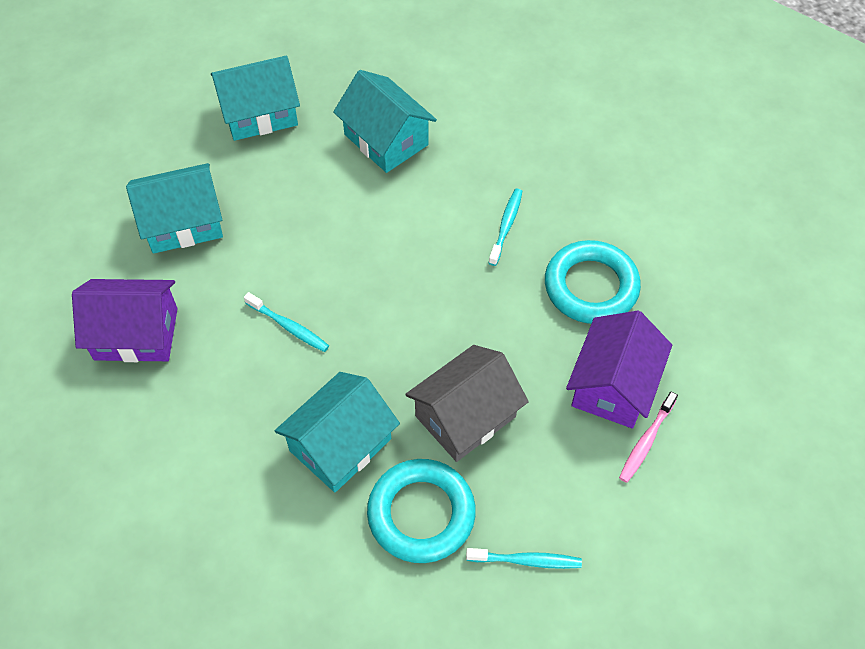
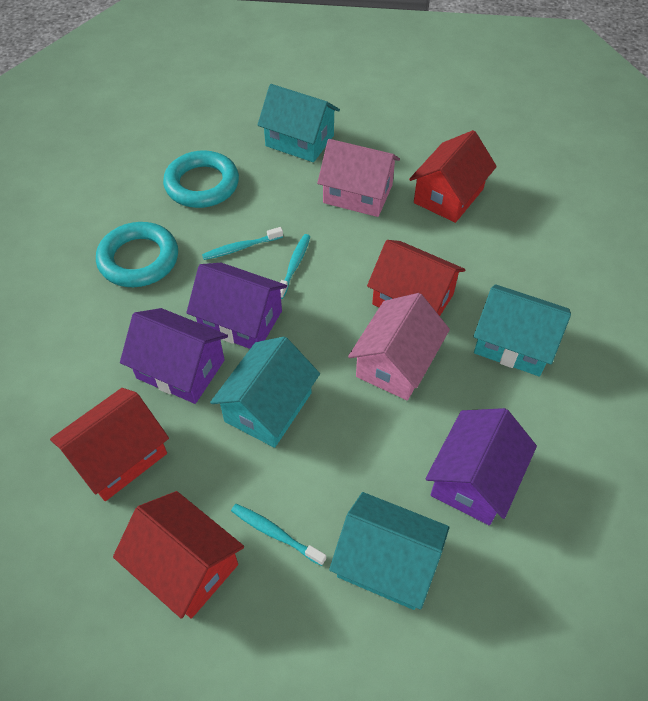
grey house: [405,345,529,462] = 1 -> none = 0
pink house: none = 0 -> [317,139,400,217] [348,293,450,400] = 2
pink toothbrush: [619,391,678,483] = 1 -> none = 0
purple house: [72,279,178,362] [566,310,672,428] = 2 -> [120,308,228,404] [186,263,287,349] [425,408,537,525] = 3
red house: none = 0 -> [50,388,169,501] [113,491,244,619] [367,240,465,316] [409,130,497,223] = 4

